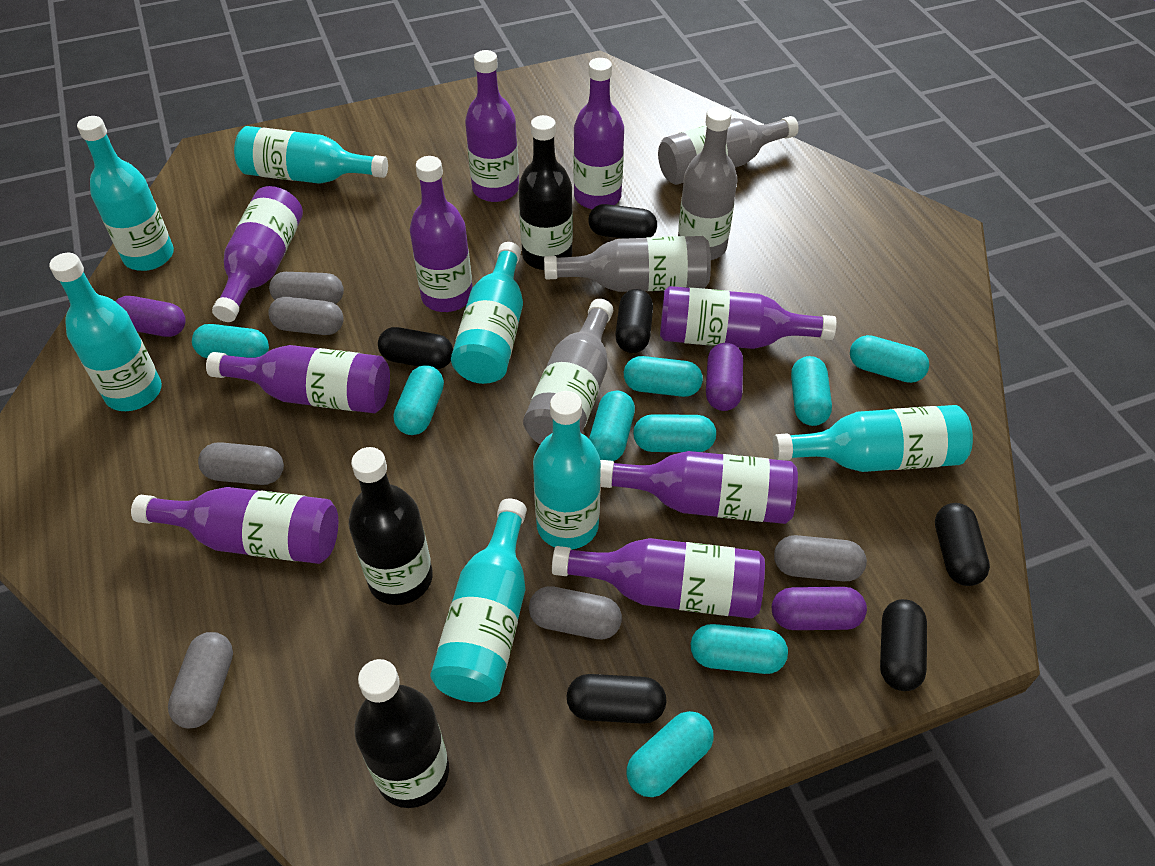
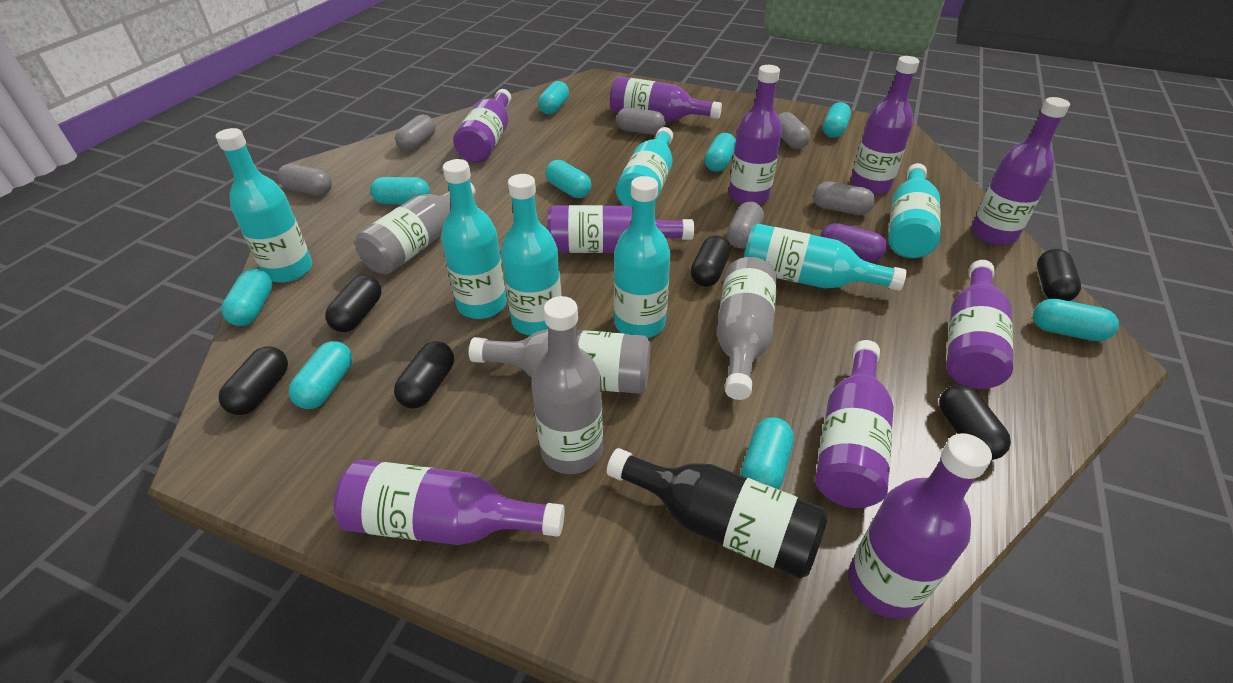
black bottle: [349,447,433,605] [354,659,449,808] [518,115,573,270] = 3 -> [607,448,828,579] = 1
purple bottle: [131,487,338,564] [206,345,390,413] [212,186,303,322] [410,156,473,312] [465,50,519,202] [552,538,765,619] [574,58,624,209] [600,451,798,524] [660,286,837,349] = 9 -> [334,460,565,545] [453,89,511,163] [547,205,694,253] [610,76,722,122] [729,65,782,205] [815,340,894,508] [848,433,992,619] [850,56,920,195] [946,260,1013,389] [971,97,1070,245] = 10
purple capsule: [115,296,186,337] [706,343,743,411] [772,587,867,630] = 3 -> [820,223,887,262] = 1

